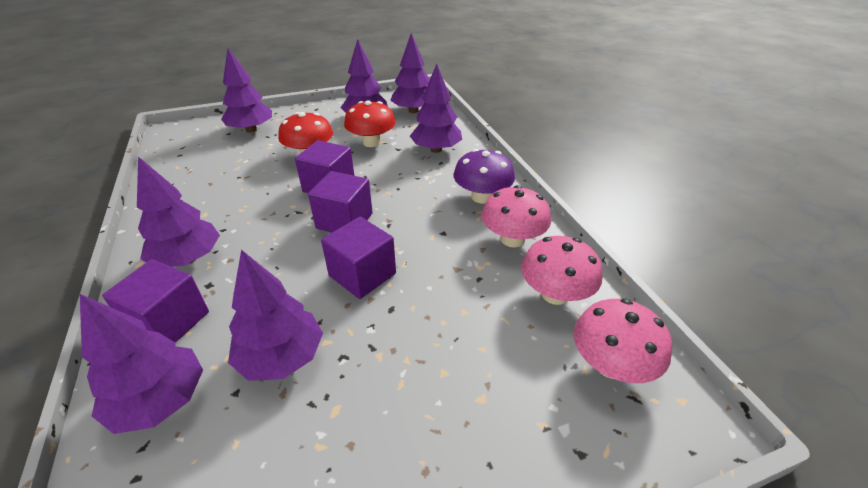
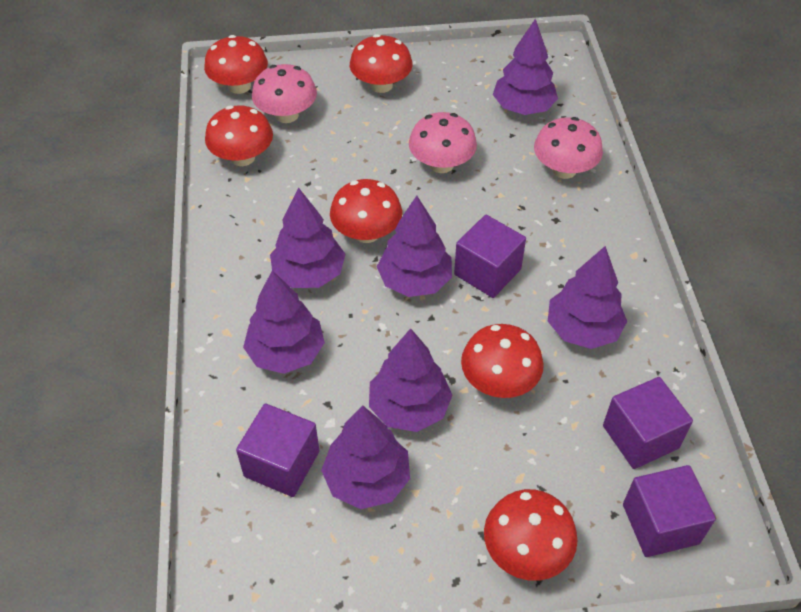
purple mushroom: [454,149,515,204] = 1 -> none = 0
red mushroom: [278,112,333,153] [344,100,396,147] = 2 -> [204,35,268,94] [205,106,273,166] [330,179,402,243] [350,34,413,93] [461,324,544,398] [484,489,577,581] = 6

